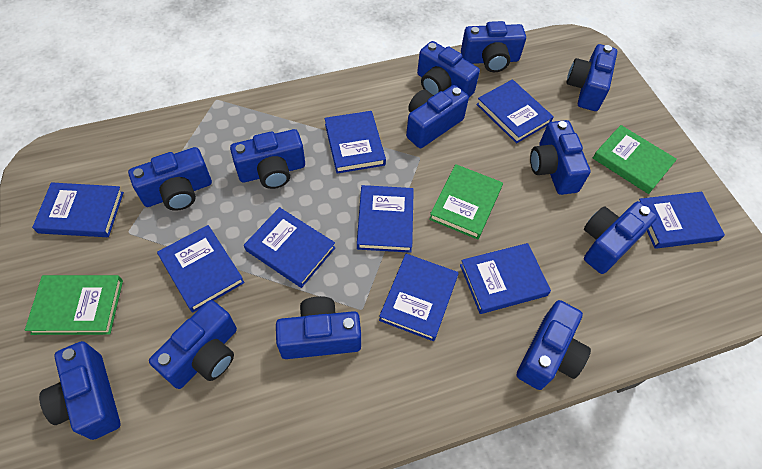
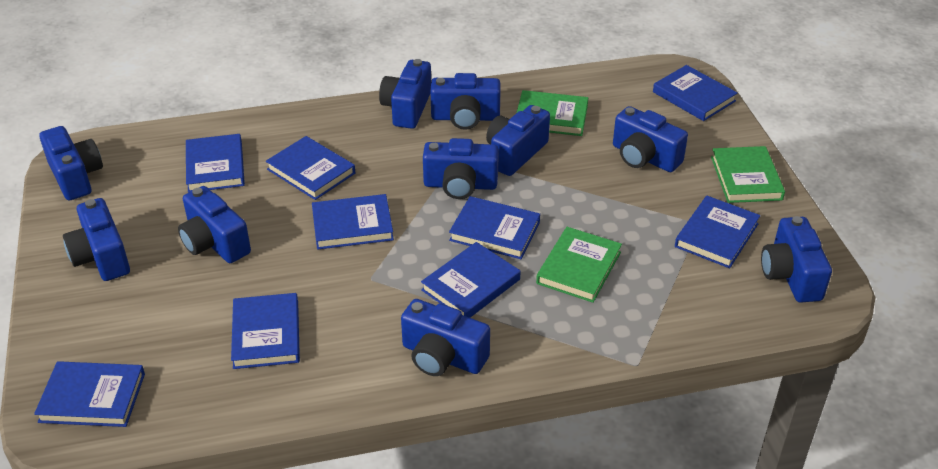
blue camera: [39,341,120,440] [128,147,212,211] [149,300,237,389] [230,129,305,189] [276,296,361,359] [406,85,469,148] [417,41,480,97] [461,21,526,72] [517,300,591,390] [530,120,591,195] [566,44,617,111] [584,201,657,274] = 12 -> [39,126,103,200] [63,198,130,281] [178,186,251,263] [379,59,431,129] [401,299,490,376] [423,138,499,199] [430,73,500,130] [486,105,550,176] [613,106,688,172] [761,216,832,303] = 10

